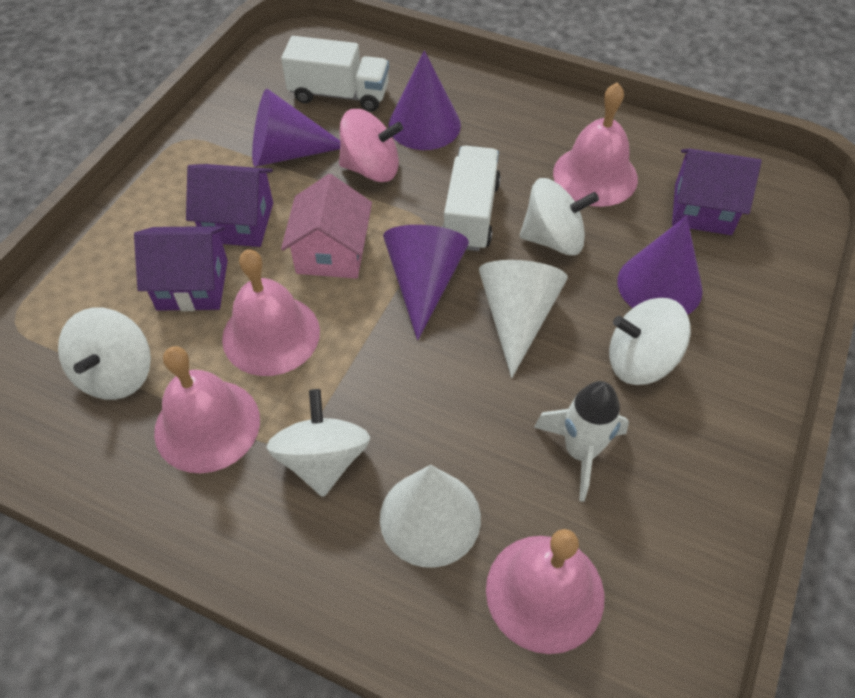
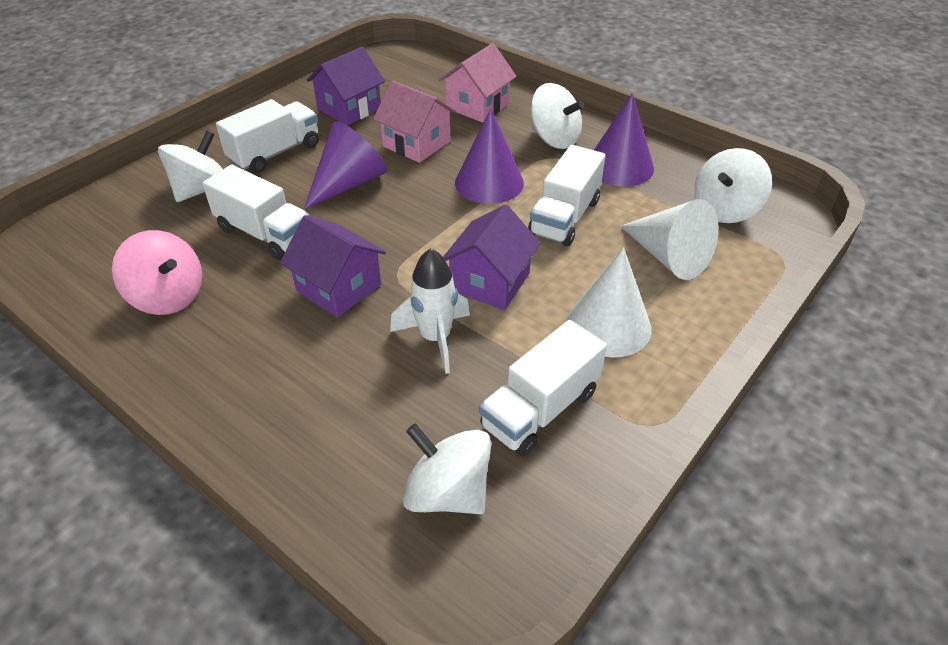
pink bell: [154,346,260,473] [222,249,320,376] [486,529,604,654] [553,82,638,207] = 4 -> none = 0
pink house: [281,174,372,279] = 1 -> [373,80,456,163] [439,43,517,123] = 2
purple cone: [252,89,340,167] [383,225,469,340] [389,50,461,150] [617,216,703,315] = 4 -> [304,122,387,210] [455,108,524,204] [594,93,654,187] = 3
white truck: [281,36,389,112] [442,146,501,251] = 2 -> [202,165,310,260] [216,99,319,173] [479,320,607,457] [528,145,606,246] = 4

